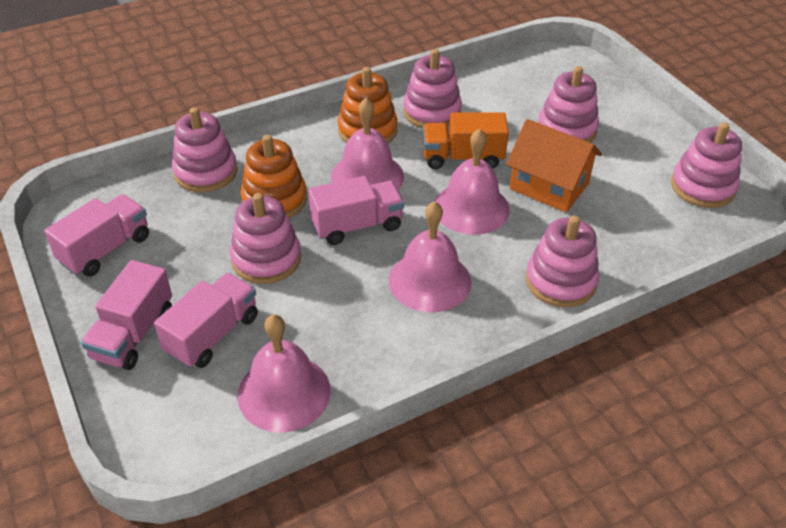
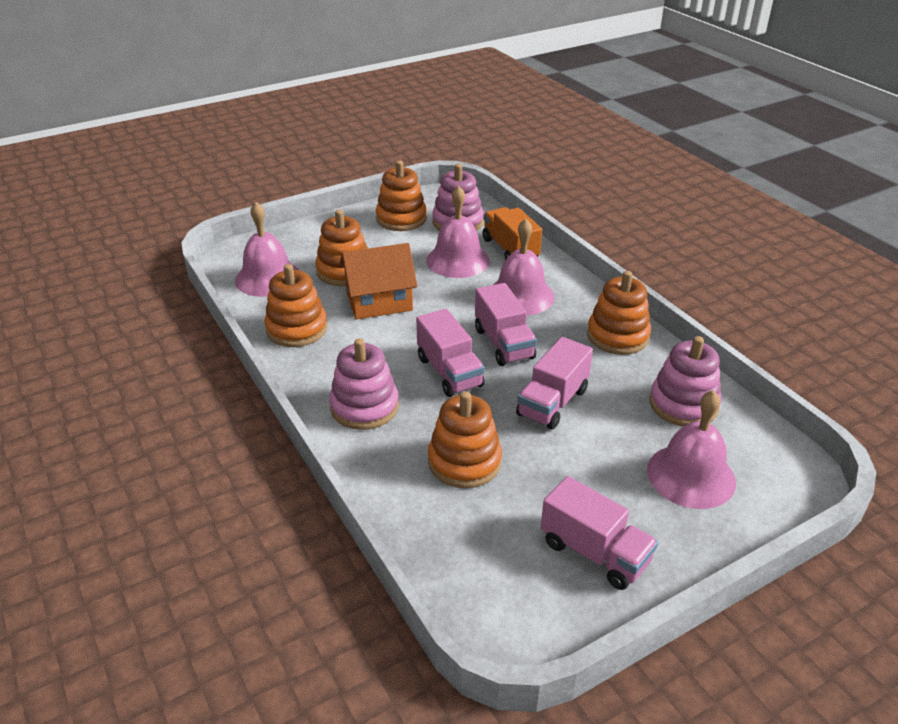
orange stacking toy: [240,135,307,218] [338,67,397,143] = 2 -> [264,264,328,347] [315,210,368,286] [376,160,427,231] [428,391,502,488] [587,271,651,355] = 5
pink stacking toy: [172,107,237,193] [230,193,301,284] [403,49,462,128] [526,216,599,307] [538,66,599,143] [671,122,742,208] = 6 -> [329,338,399,430] [432,164,484,231] [650,336,722,427] = 3

